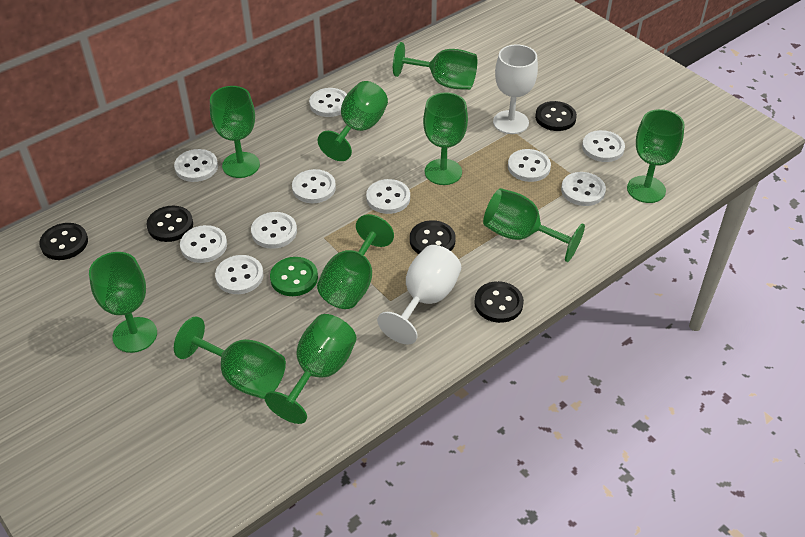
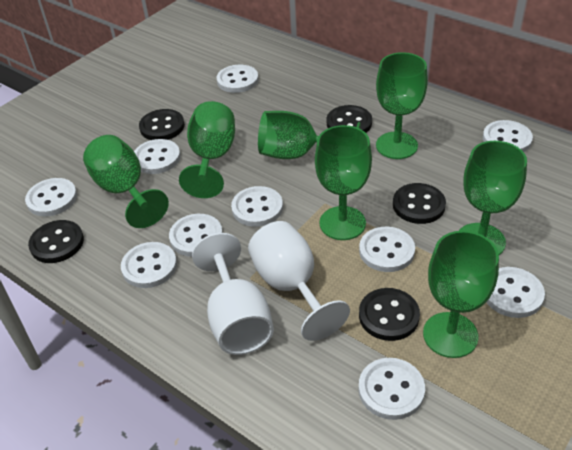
green button: [270,257,318,296] = 1 -> none = 0
green goblet: [89,252,157,353] [174,316,286,399] [210,86,260,178] [264,314,357,424] [317,214,394,309] [318,81,388,161] [393,42,477,90] [423,92,468,185] [483,188,585,262] [627,109,685,203] = 10 -> [83,135,169,228] [179,101,235,198] [258,111,361,159] [315,125,372,240] [376,52,428,159] [423,231,499,358] [459,141,527,255] = 7

